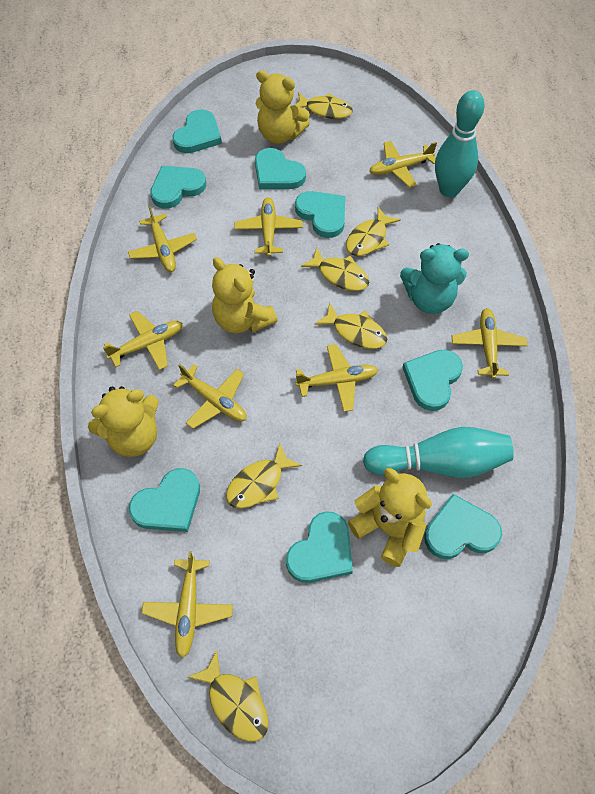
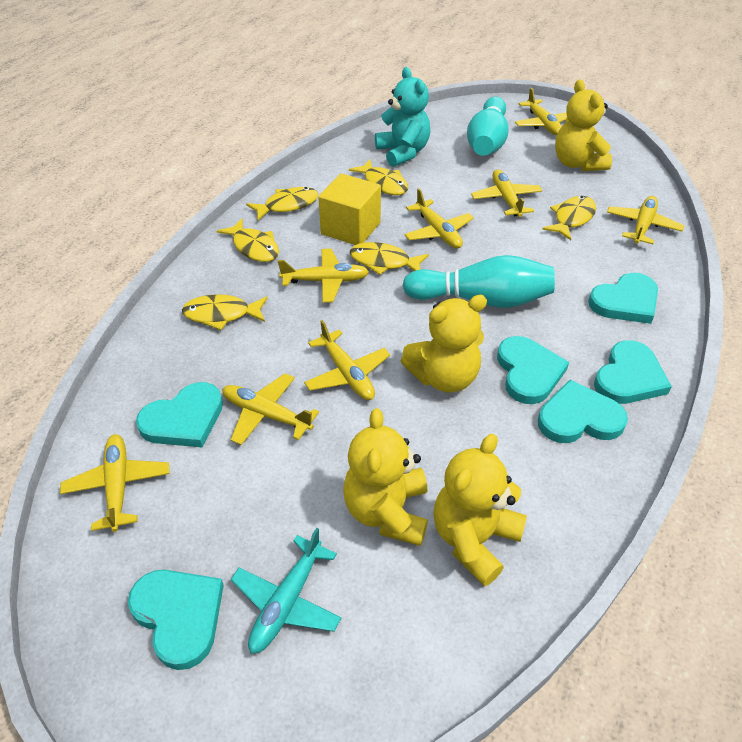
turquoise heart: [129,468,200,532] [150,166,206,209] [172,109,222,153] [255,148,306,189] [286,511,353,583] [295,191,345,238] [402,350,463,411] [424,494,502,559] = 8 -> [128,570,224,670] [136,382,223,447] [497,336,569,404] [538,380,628,443] [588,273,658,324] [594,340,672,404] = 6
turquoise plane: none = 0 -> [231,528,341,654] = 1
yellow cube: none = 0 -> [318,173,381,245] = 1

